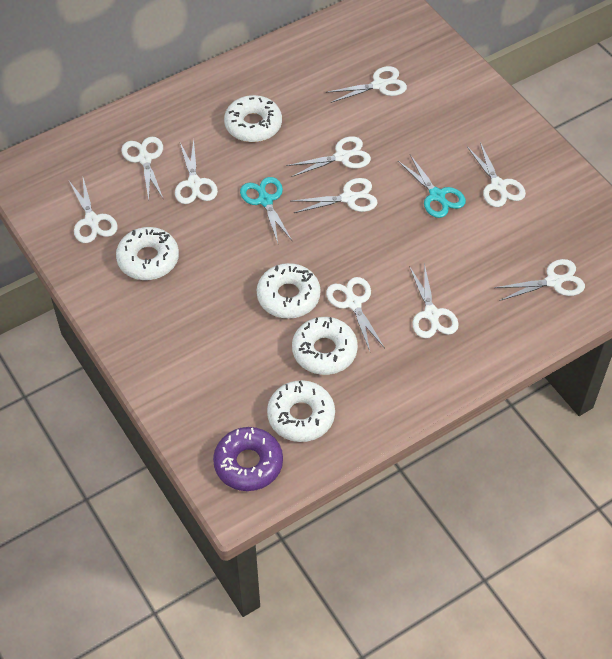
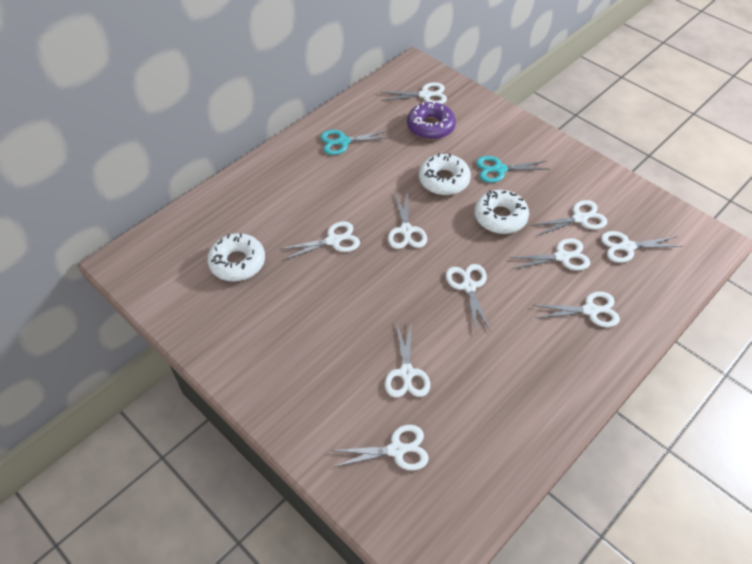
white donut: [116,227,179,280] [224,95,282,142] [257,263,321,319] [267,380,335,442] [292,317,358,375] = 5 -> [207,233,265,281] [419,153,471,195] [474,190,529,234] = 3

